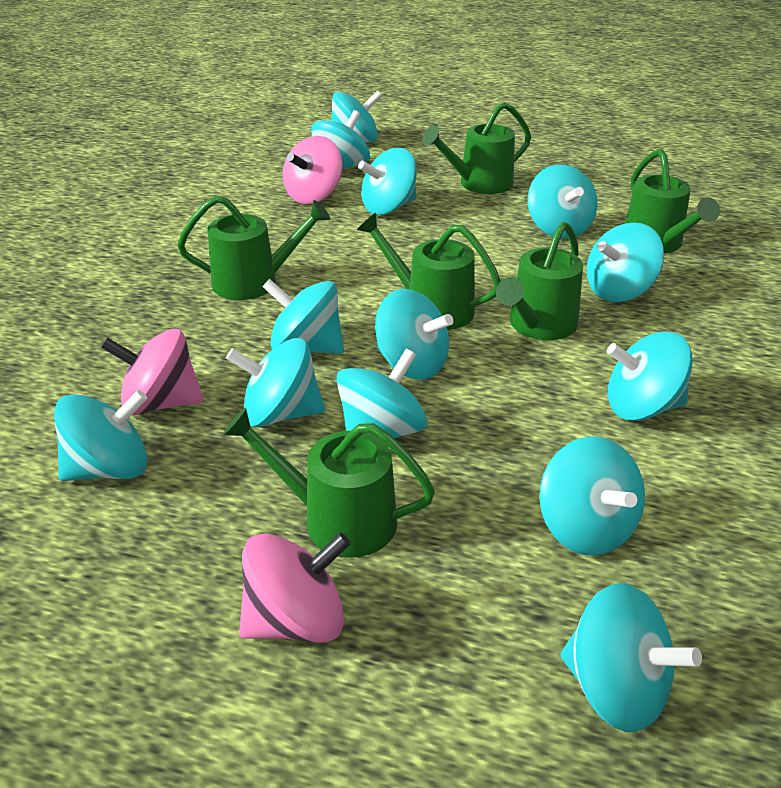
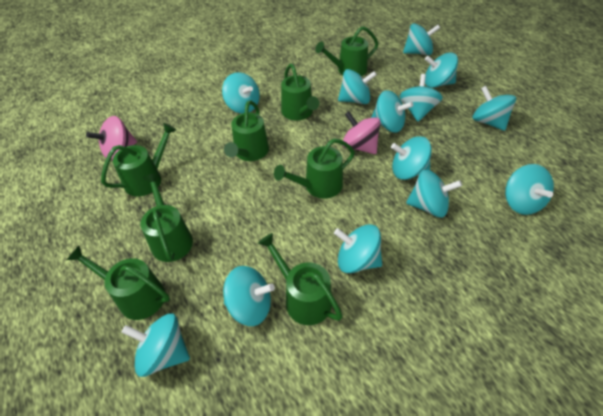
green watering can: [177,196,330,300] [223,408,435,558] [357,213,501,330] [422,102,531,194] [496,222,583,340] [625,149,720,254] = 6 -> [67,246,170,320] [101,123,176,197] [140,173,193,262] [224,101,269,161] [258,233,343,325] [274,138,355,198] [281,64,319,121] [315,26,378,76] = 8
pink spinning top: [101,329,204,416] [239,533,351,643] [282,136,343,204] = 3 -> [86,116,137,160] [342,111,381,154] = 2

